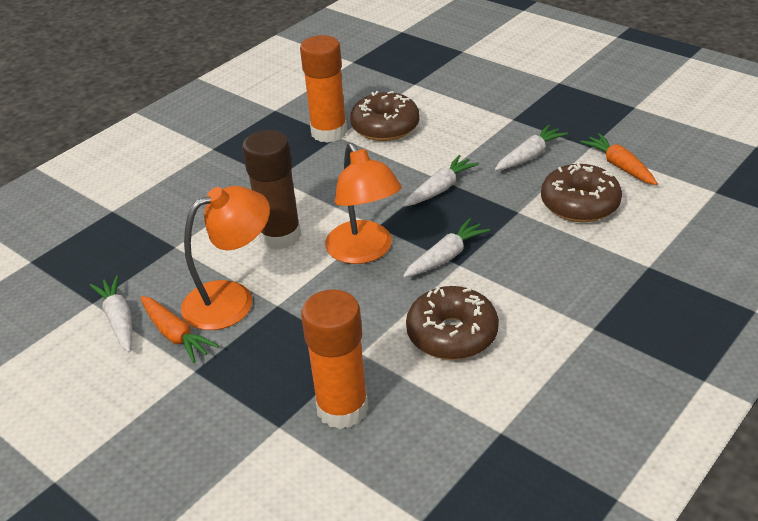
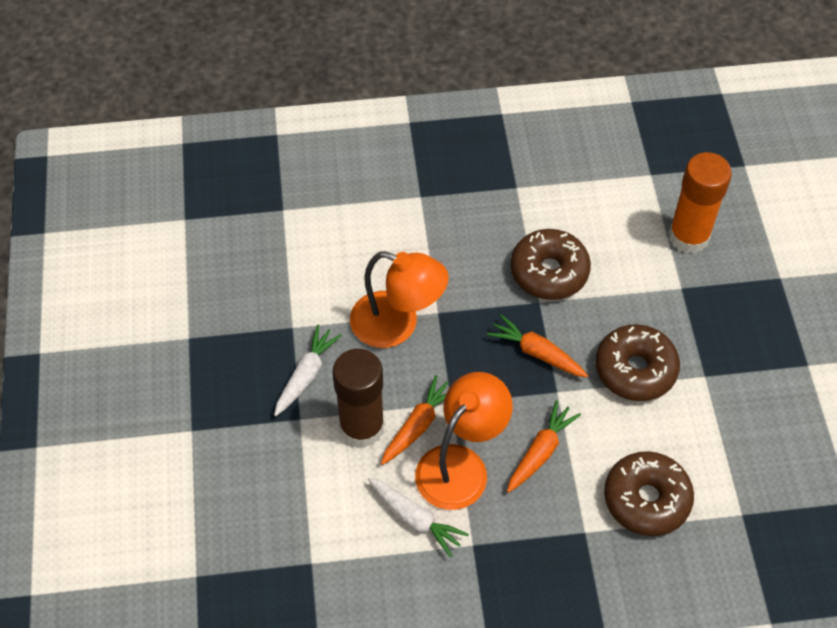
orange carrot: [141,296,219,363] [580,133,658,185] = 2 -> [381,375,448,465] [487,315,588,377] [507,400,581,493] = 3
orange glue stick: [300,35,347,143] [301,289,369,429] = 2 -> [668,152,732,254] = 1
white carrot: [90,275,132,352] [403,155,479,207] [403,218,490,277] [495,125,568,170] = 4 -> [274,324,342,416] [368,477,469,557] = 2

